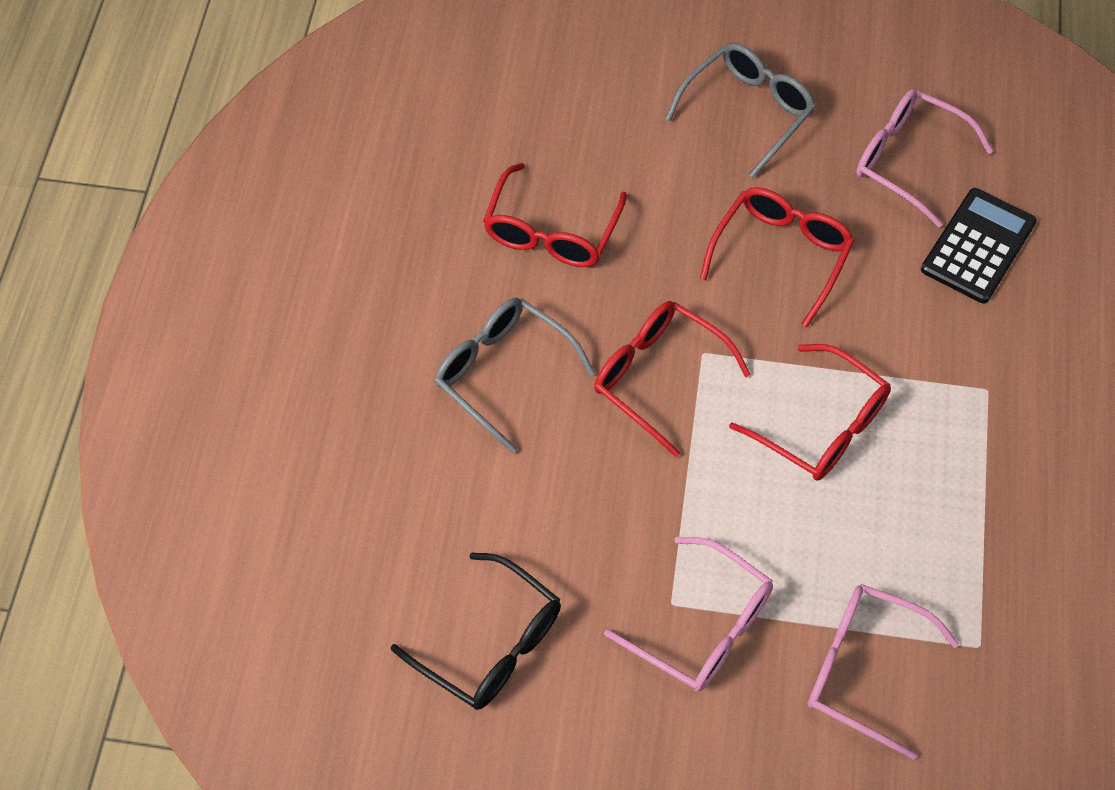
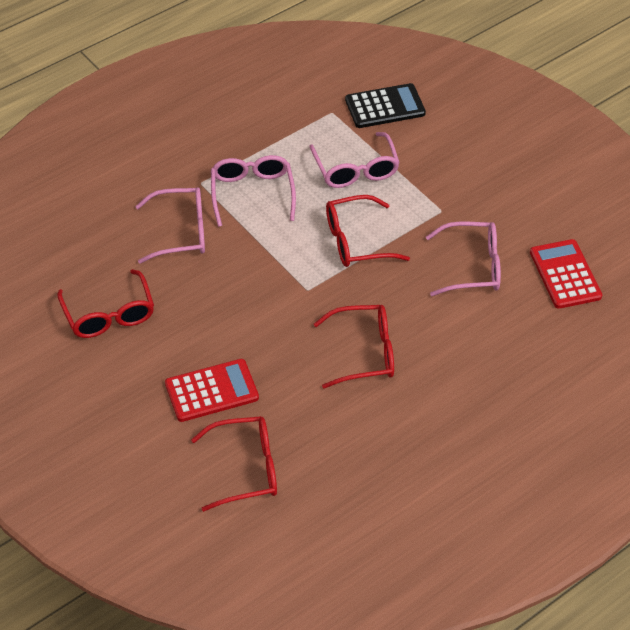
black glasses: [391,552,561,710] = 1 -> none = 0
grey glasses: [435,298,595,453] [665,43,816,178] = 2 -> none = 0
pink glasses: [604,537,773,692] [808,584,959,759] [856,89,993,227] = 3 -> [135,187,205,264] [211,155,296,227] [309,132,400,188] [426,222,501,296] = 4
red calculator: none = 0 -> [165,359,259,422] [530,239,602,309] = 2

